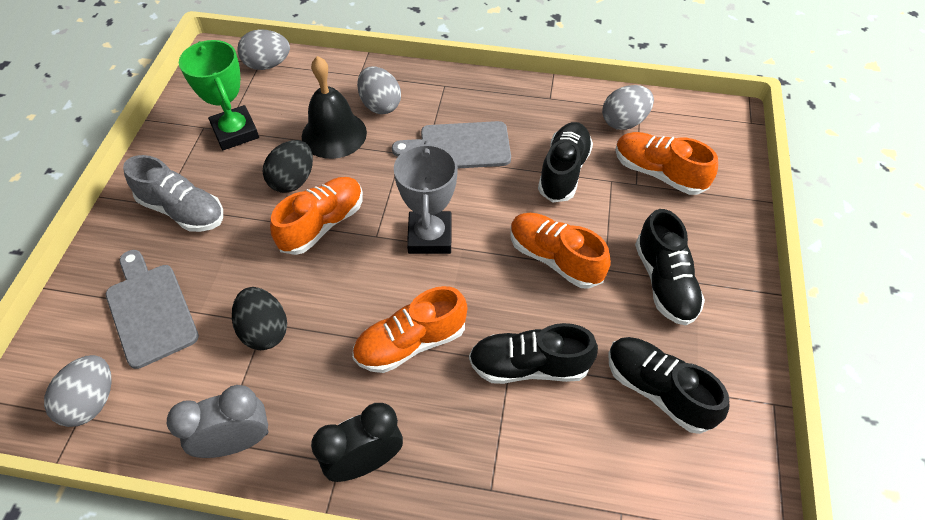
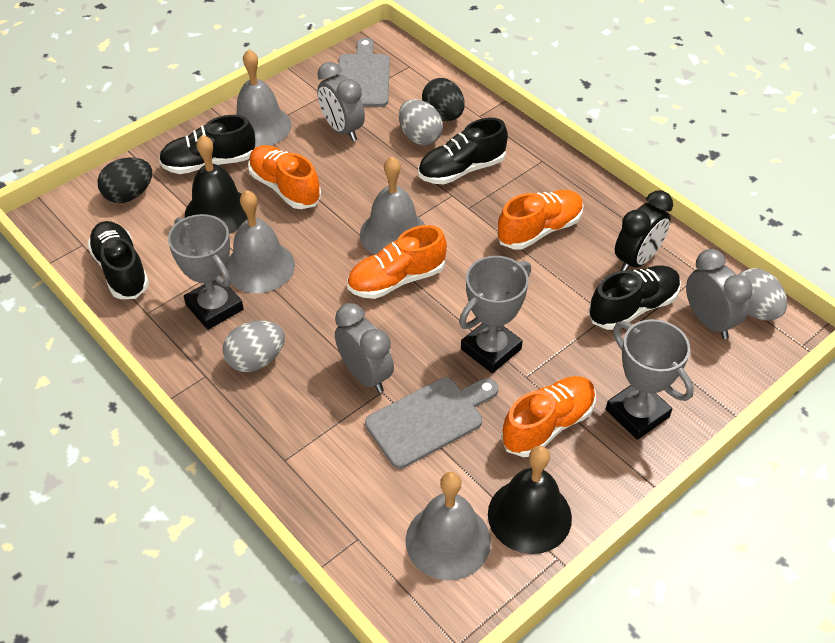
black bell: [302,56,367,159] = 1 -> [185,135,248,234] [488,446,572,554] = 2
green trophy: [179,40,259,150] = 1 -> none = 0
grey bell: none = 0 -> [226,190,295,293] [236,49,291,147] [360,157,425,255] [406,472,491,580] = 4
grey clock: [167,385,268,458] = 1 -> [317,62,365,141] [335,303,394,393] [686,249,753,339] = 3
grey egg: [44,355,112,427] [237,30,290,70] [357,66,401,114] [602,85,654,130] = 4 -> [223,320,285,372] [399,99,443,145] [738,268,787,320] = 3
grey shoe: [123,155,223,232] = 1 -> none = 0
grey trophy: [394,141,458,254] = 1 -> [168,214,244,330] [459,256,531,373] [606,319,694,440] = 3

